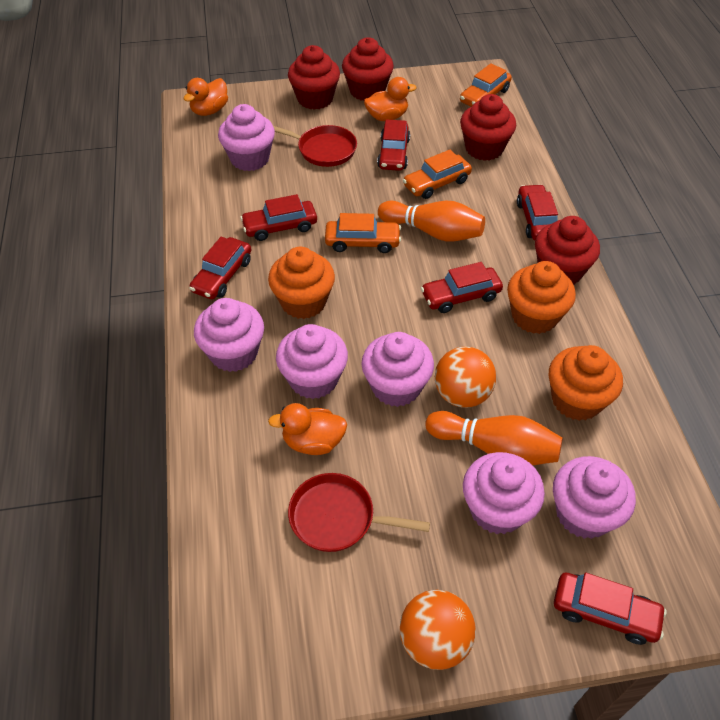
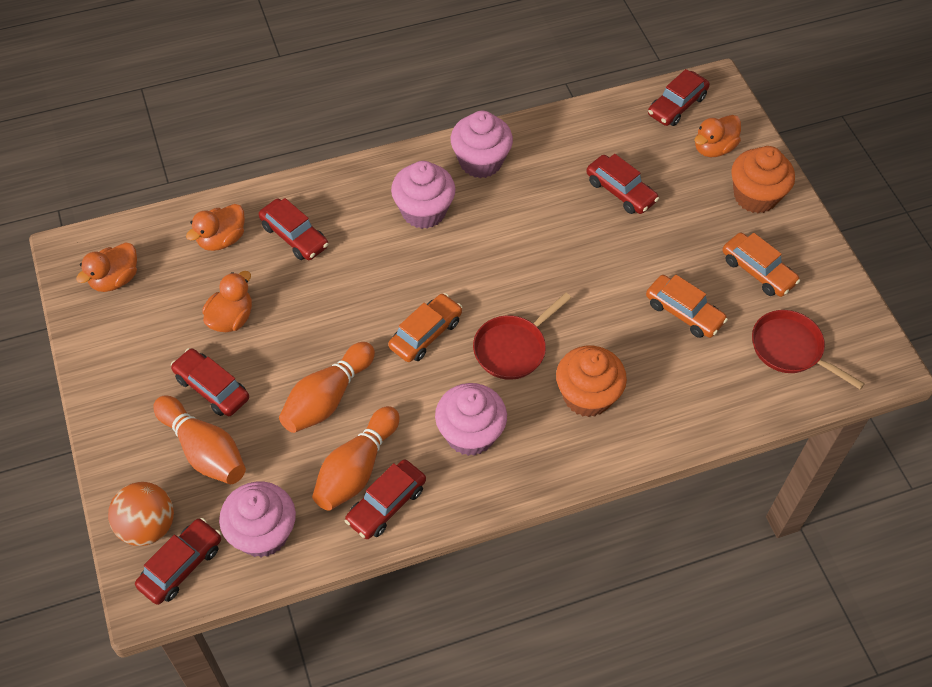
orange ball: [400,590,476,670] [435,347,496,408] = 2 -> [108,482,174,546] = 1
orange bowling pin: [378,201,485,242] [425,411,563,465] = 2 -> [153,396,246,484] [279,342,375,433] [312,406,399,511] = 3
orange cupcake: [268,247,335,319] [507,261,576,334] [549,345,623,421] = 3 -> [556,346,627,417] [731,146,795,214] = 2
orange duck: [184,78,228,116] [268,403,347,455] [364,77,416,121] = 3 -> [76,242,137,292] [186,204,245,251] [202,271,252,332] [695,115,741,157] = 4
pink cupcake: [194,298,264,372] [218,104,275,171] [276,324,348,399] [361,332,434,407] [463,452,545,534] [553,456,636,539] = 6 -> [219,481,296,557] [391,161,456,229] [435,383,507,456] [451,111,513,178] = 4
red cupcake: [288,45,340,110] [342,37,394,101] [460,94,516,161] [535,216,600,285] = 4 -> none = 0

